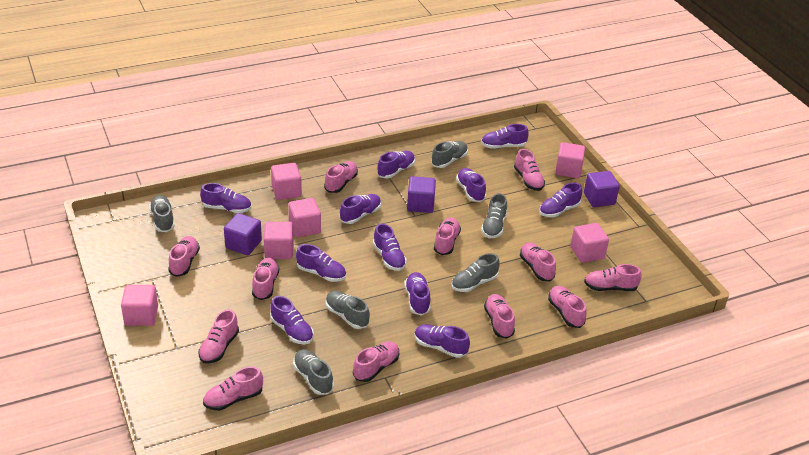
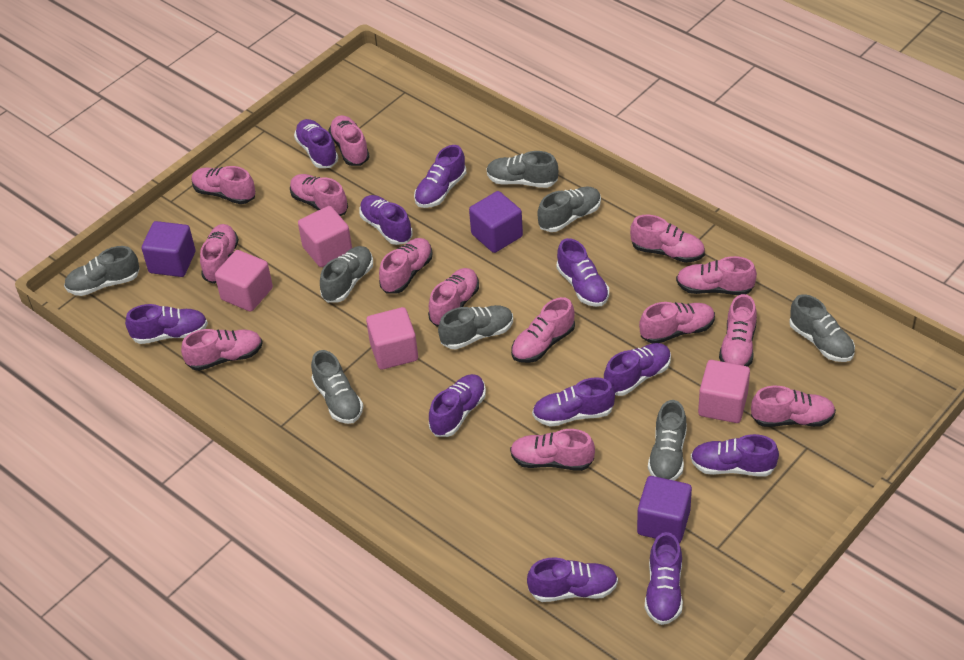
grey shoe: [149,195,175,232] [293,349,334,395] [326,291,370,329] [431,141,468,168] [451,253,500,292] [481,193,507,238] = 6 -> [64,246,140,296] [311,350,363,424] [320,246,373,303] [438,305,513,350] [486,151,558,188] [538,186,601,232] [648,400,687,480] [789,294,855,362] = 8
pink cube: [121,285,158,326] [264,222,294,259] [271,163,302,200] [288,198,321,237] [555,142,585,178] [570,223,609,263] = 6 -> [215,250,273,312] [298,206,352,267] [366,307,418,370] [698,360,750,423] = 4
pink shoe: [168,236,200,277] [198,309,239,364] [203,366,263,411] [252,258,279,300] [324,161,358,193] [353,341,399,382] [434,218,461,255] [484,294,515,339] [514,149,545,191] [520,243,556,281] [548,286,587,328] [584,264,642,291] = 12 -> [181,329,263,371] [192,166,255,204] [200,224,239,284] [290,174,348,216] [328,115,370,166] [379,238,433,294] [428,268,479,327] [510,429,595,471] [511,297,575,363] [630,215,705,263] [639,302,715,343] [676,256,757,295] [719,294,757,367] [751,386,836,427] = 14

